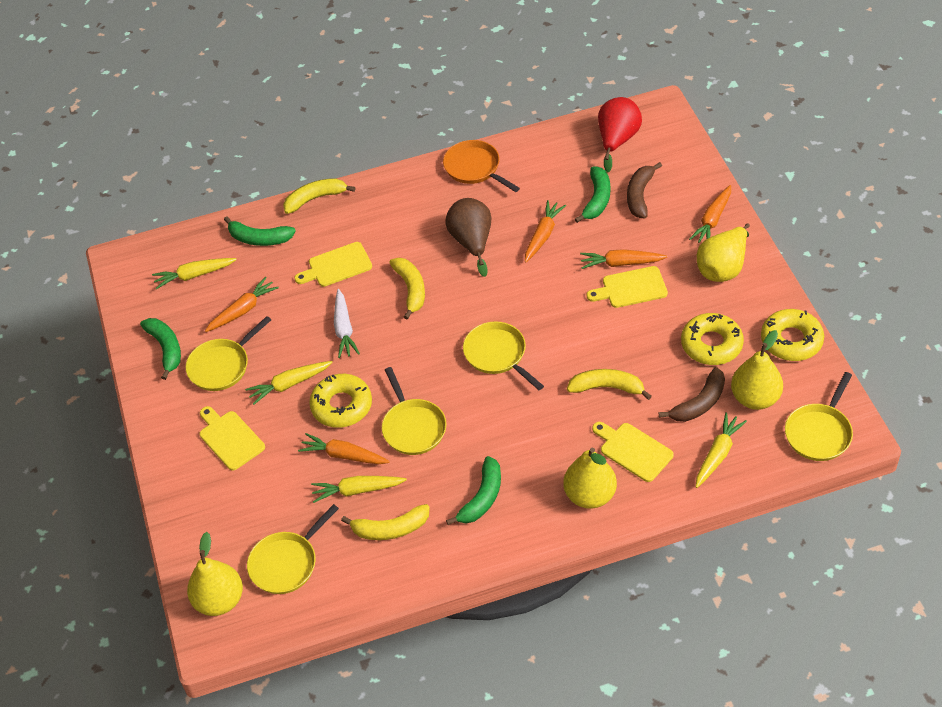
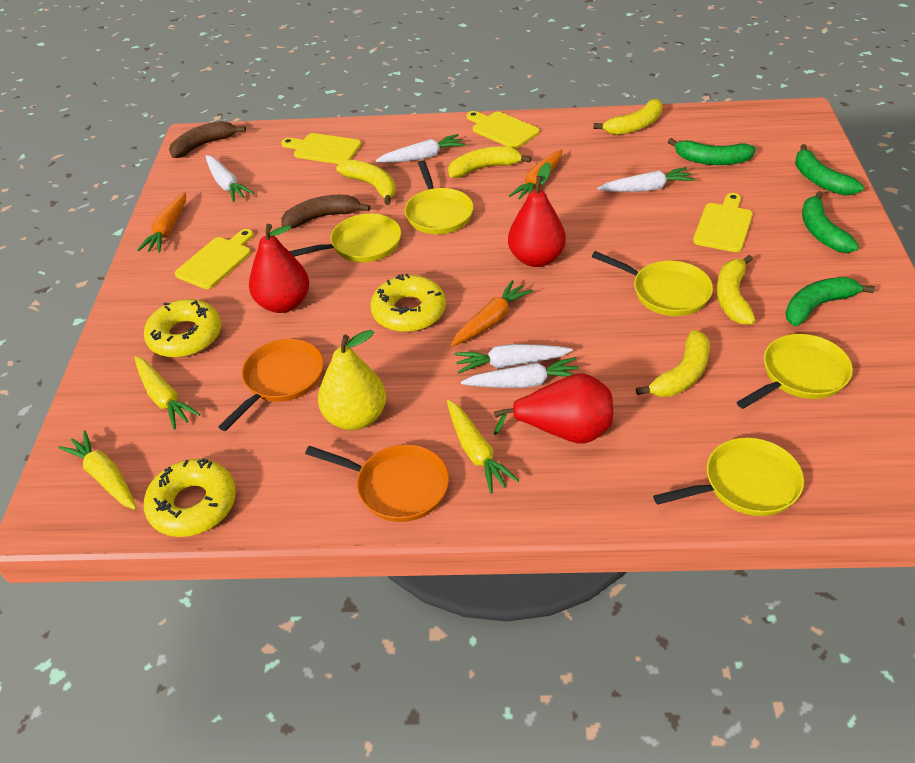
brown pear: [445,198,492,277] = 1 -> none = 0
orange carrot: [205,277,279,332] [298,433,390,464] [525,200,566,263] [580,249,667,269] [689,185,731,243] = 5 -> [137,192,186,253] [451,280,533,346] [509,149,563,200] = 3
orange pan: [443,140,520,192] = 1 -> [218,339,324,431] [305,444,449,522] = 2
red pear: [598,97,642,172] = 1 -> [249,224,309,313] [494,373,613,444] [508,162,566,267] = 3
white carrot: [334,289,360,358] = 1 -> [206,155,254,202] [376,134,465,163] [455,344,573,374] [461,357,579,388] [597,167,695,192] = 5
yellow banana: [283,178,356,214] [341,504,430,540] [389,258,425,320] [567,369,652,400] = 4 -> [336,160,396,205] [448,146,531,178] [593,99,662,135] [636,330,710,397] [716,255,756,325] = 5
yellow carrot: [152,258,237,289] [245,361,332,405] [311,476,407,503] [696,412,747,488] = 4 -> [58,430,137,510] [134,356,200,430] [447,400,519,493] = 3
yellow pear: [187,532,243,616] [563,448,617,509] [697,223,750,282] [731,330,783,410] = 4 -> [318,330,386,430] = 1

